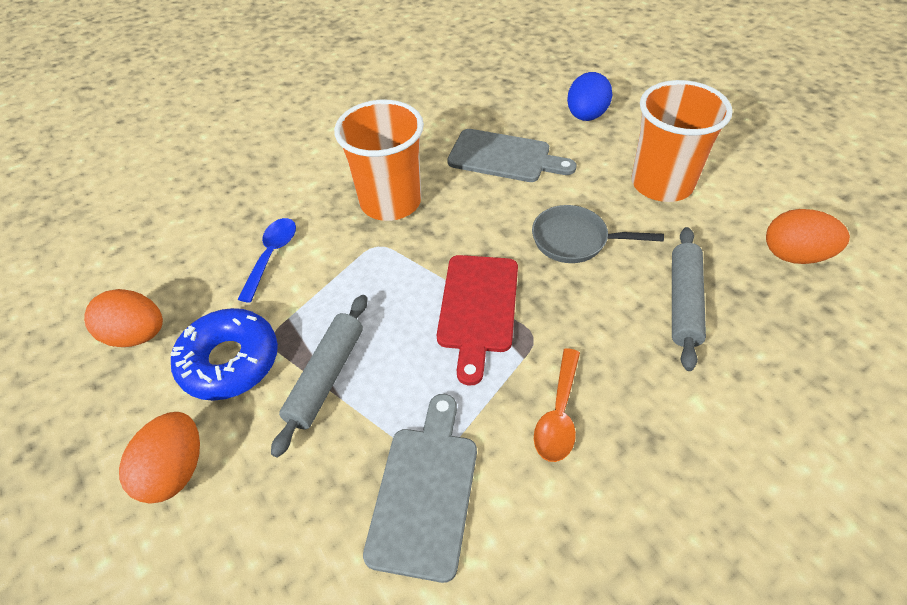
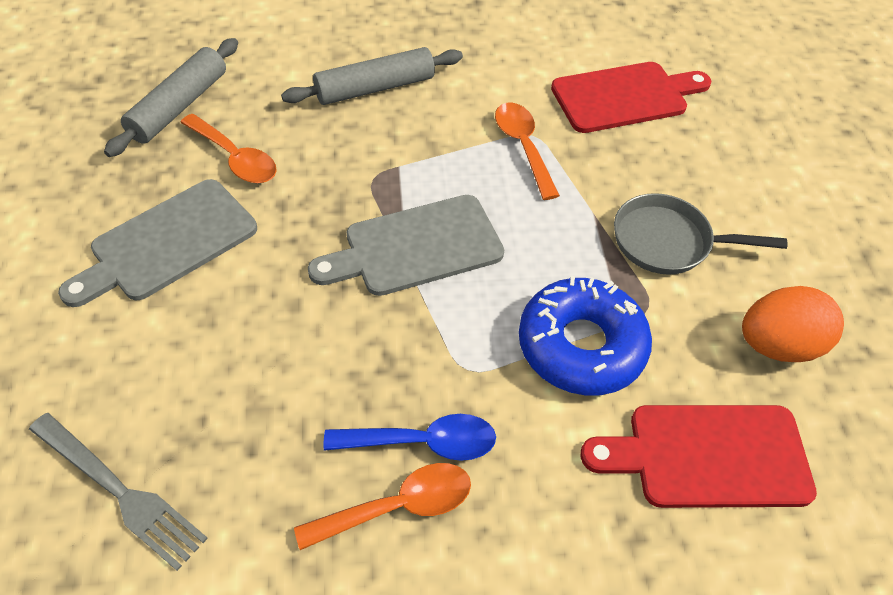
blue egg: [567,72,612,121] = 1 -> none = 0
grey fork: none = 0 -> [29,413,208,571] = 1
orange cup: [334,100,424,221] [631,80,733,202] = 2 -> none = 0
orange egg: [84,289,163,347] [119,412,200,504] [766,209,850,264] = 3 -> [742,286,844,362] = 1
orange spoon: [534,348,580,462] = 1 -> [180,114,277,183] [294,463,471,550] [495,103,560,200] = 3
red cutting board: [437,255,518,386] = 1 -> [551,62,711,133] [580,405,817,508] = 2

